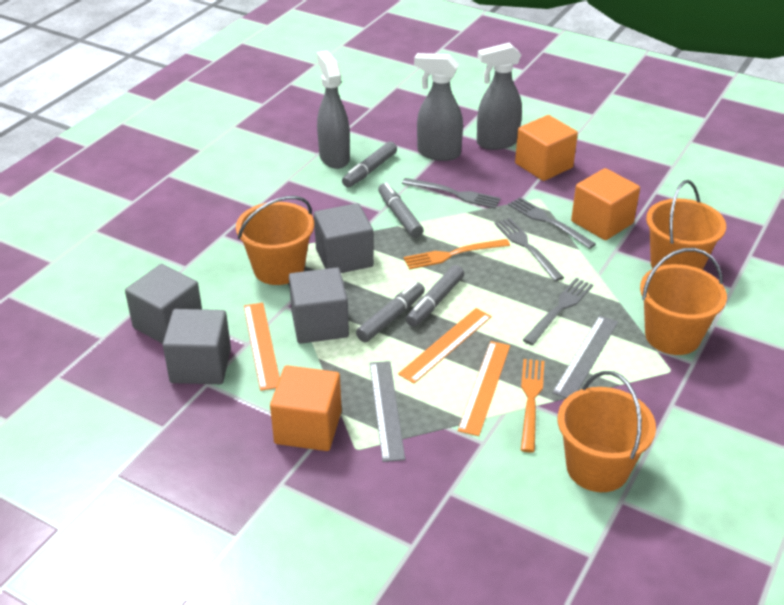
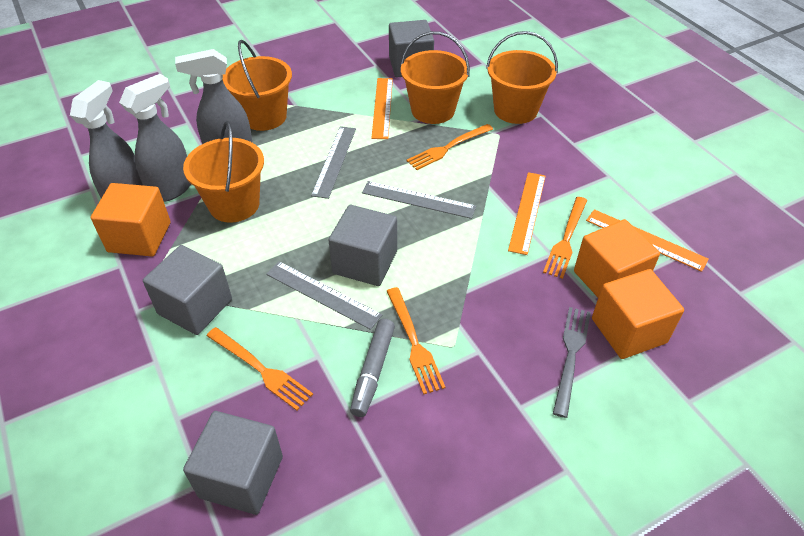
grey fork: [402,178,501,209] [495,218,564,281] [508,197,596,249] [523,278,593,345] = 4 -> [553,307,591,418] = 1
grey marker: [342,142,397,188] [356,282,425,343] [378,182,424,238] [406,265,464,327] = 4 -> [350,319,395,417] = 1
grey ruler: [370,361,405,462] [552,316,618,398] = 2 -> [266,261,382,330] [311,126,356,199] [362,181,476,219] = 3
orange fork: [403,239,510,270] [521,359,544,453] = 2 -> [207,327,313,411] [387,287,446,394] [407,124,493,170] [543,197,587,279] = 4

